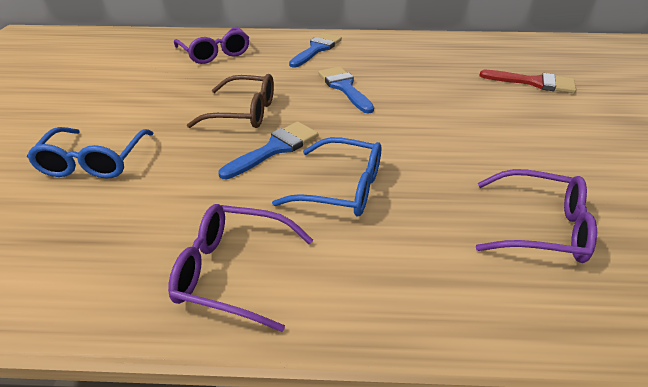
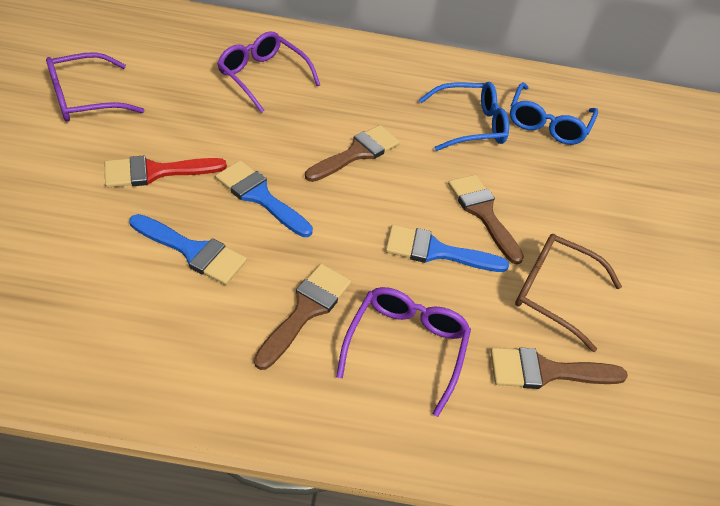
brown brush: none = 0 -> [254,264,351,370] [305,125,400,182] [448,175,524,264] [490,348,628,389] = 4

